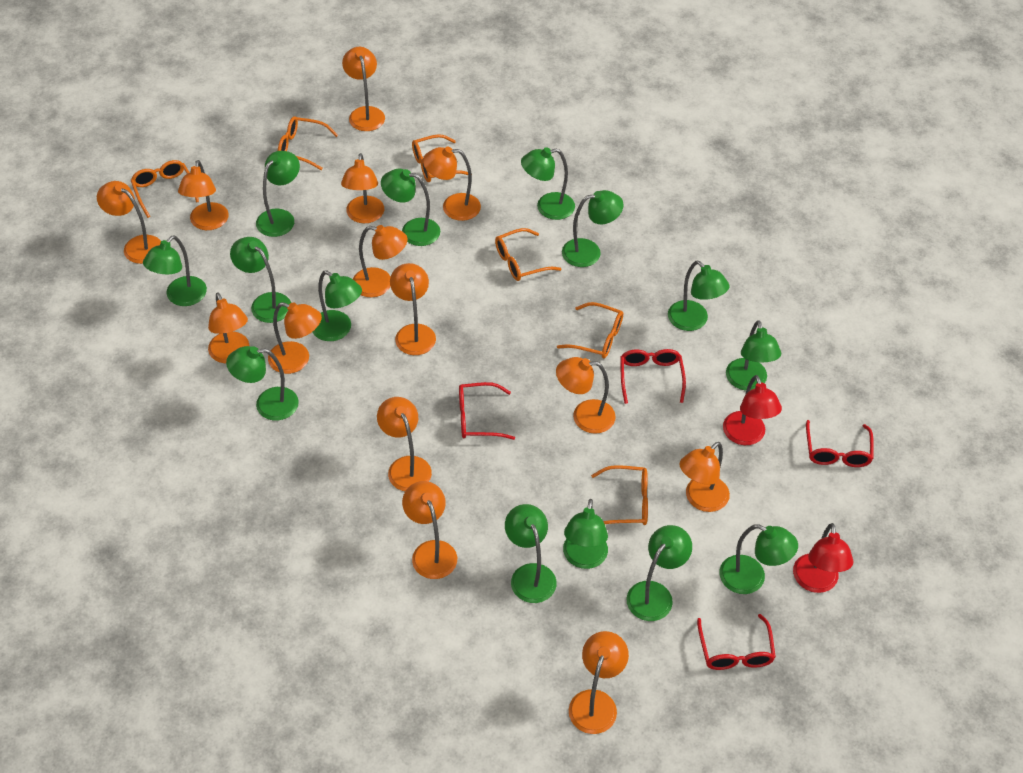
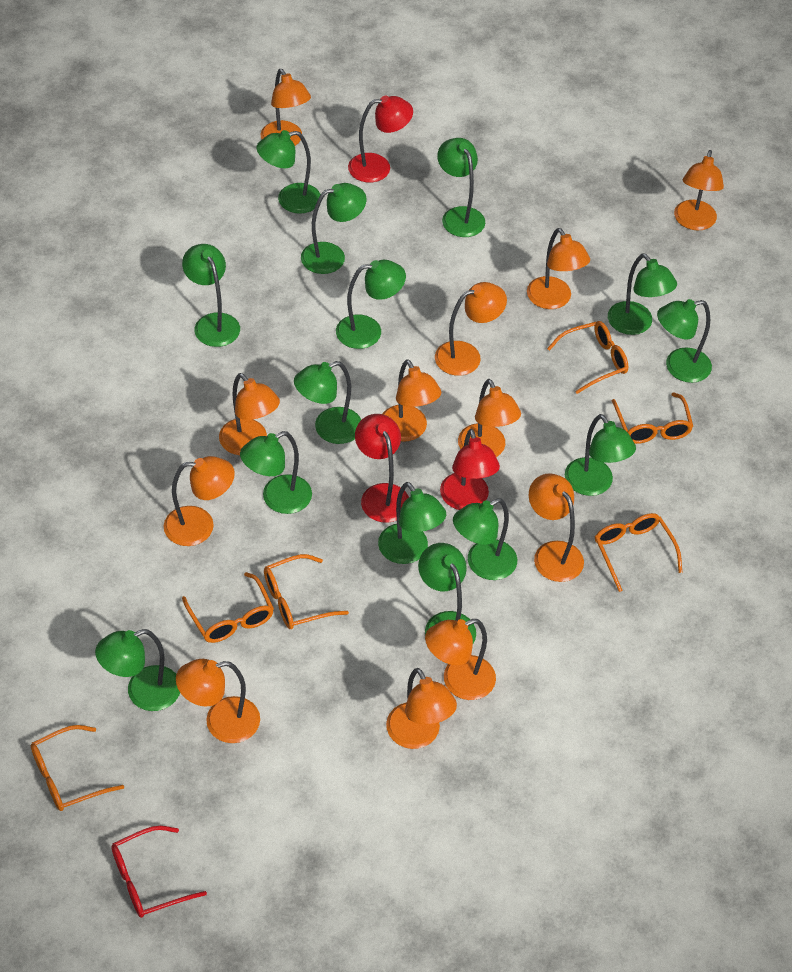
orange lamp: [97,181,161,264] [178,160,229,230] [208,293,249,363] [268,302,322,374] [341,153,384,223] [342,47,385,131] [353,225,408,297] [377,397,432,491] [390,263,436,355] [402,481,457,579] [423,147,481,221] [556,357,616,434] [569,631,629,734] [679,442,730,512] = 14 -> [164,456,235,546] [176,659,260,743] [219,373,280,455] [261,69,311,146] [383,359,441,442] [386,668,457,749] [425,619,496,700] [435,282,507,376] [458,379,521,457] [527,228,590,309] [529,473,584,582] [674,150,724,230] = 12
red glasses: [459,382,515,440] [620,349,686,404] [697,614,776,670] [806,420,874,467] = 4 -> [111,826,207,918] = 1
red lamp: [723,375,782,445] [793,523,853,593] = 2 -> [348,95,413,182] [355,414,409,523] [440,429,500,510] = 3

